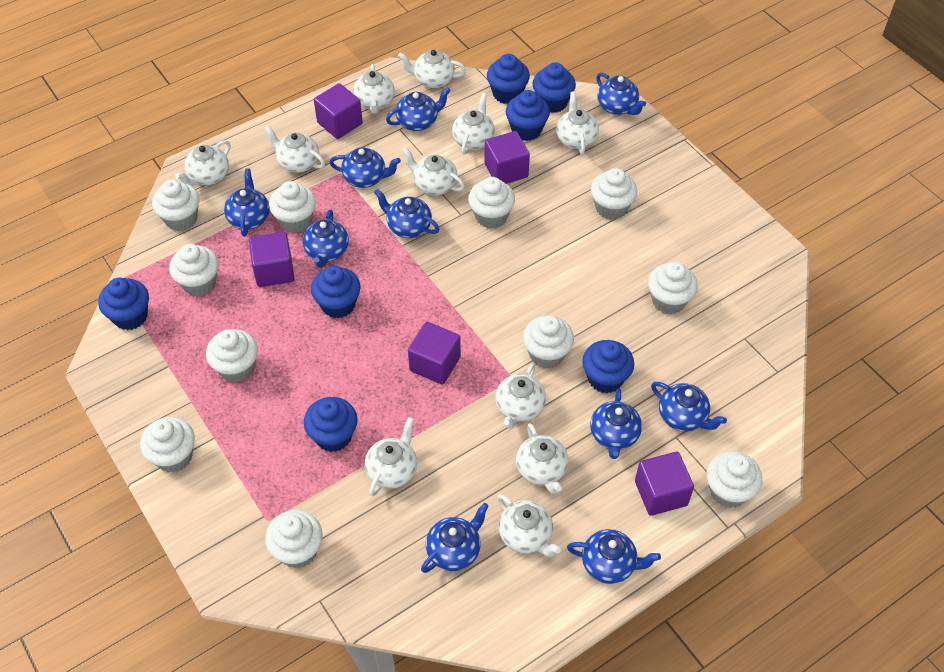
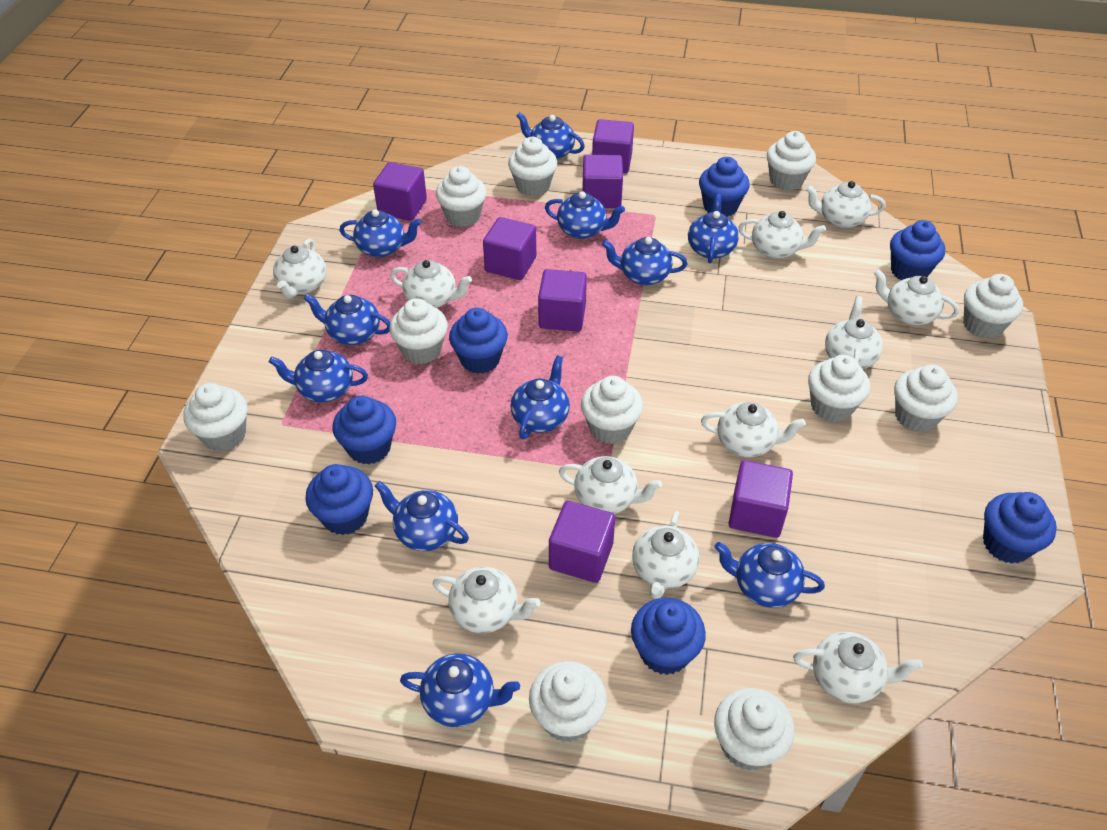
blue teapot: [224,168,270,237] [303,210,349,268] [329,147,401,188] [374,189,439,238] [386,87,451,131] [421,503,489,573] [567,529,661,584] [590,388,642,459] [596,73,646,115] [651,382,727,431] = 10 -> [269,350,368,403] [304,294,390,345] [339,209,421,257] [375,481,469,551] [400,653,520,727] [510,355,570,439] [516,112,585,160] [545,191,625,239] [602,237,687,285] [688,193,739,263] [715,542,825,608] = 11
purple cube: [249,232,295,287] [314,83,363,139] [408,322,461,385] [484,131,530,184] [635,452,694,516] = 5 -> [373,162,427,221] [483,217,536,280] [538,269,587,331] [549,501,615,583] [582,155,623,208] [592,119,634,173] [728,460,793,538] = 7

